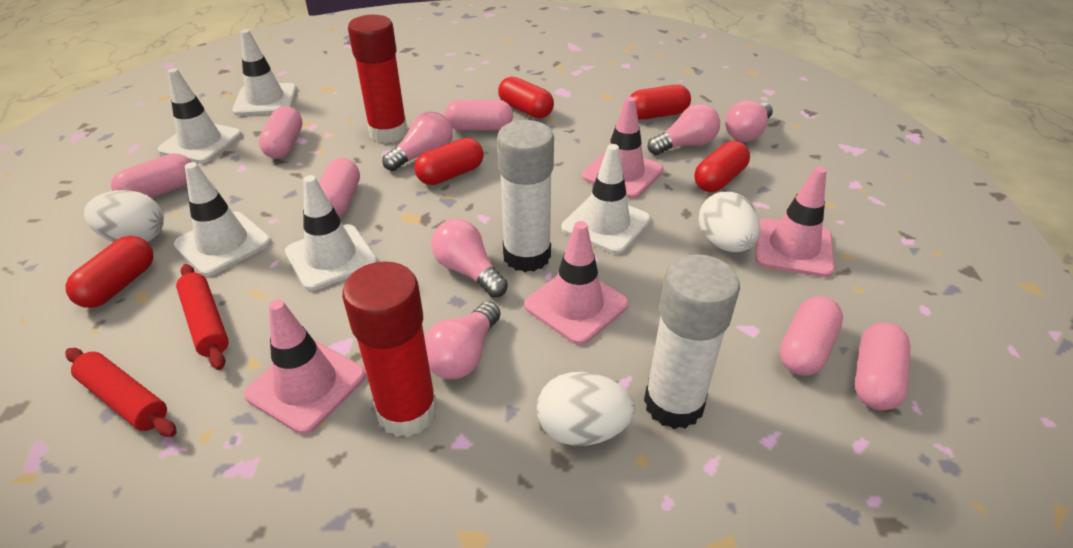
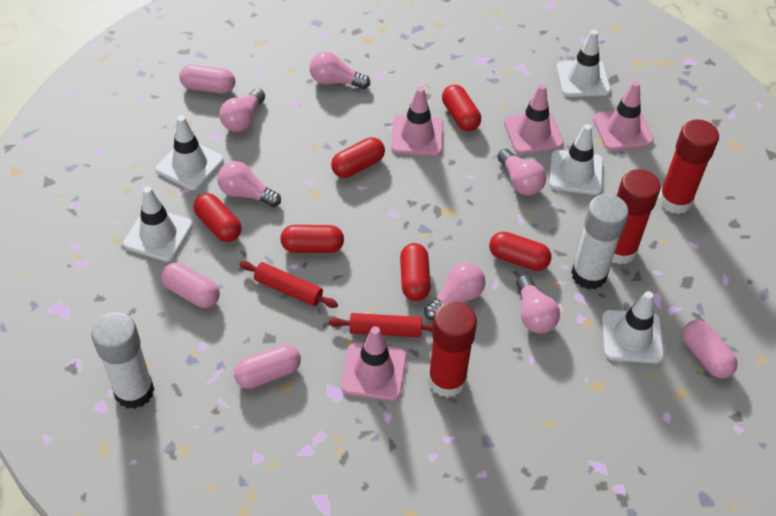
pink capsule: [111,153,191,198] [259,106,302,159] [319,158,360,217] [445,100,513,131] [780,296,843,376] [855,323,911,411] = 6 -> [161,263,220,308] [179,64,235,94] [234,344,301,389] [682,320,738,378] = 4
pink light bulb: [383,112,453,171] [424,301,500,379] [431,219,508,298] [647,104,720,155] [725,100,773,142] = 5 -> [217,161,281,207] [219,88,265,132] [310,52,370,89] [424,263,486,320] [497,149,546,195] [516,275,560,334] = 6
red capsule: [66,236,153,308] [414,138,484,185] [498,77,554,118] [630,85,691,120] [695,141,750,192] = 5 -> [194,193,242,242] [280,225,344,253] [331,137,385,178] [400,243,431,301] [442,85,481,131] [489,232,552,271] = 6
red glue stick: [342,261,438,437] [348,15,408,143] = 2 -> [428,301,477,398] [612,169,661,265] [658,119,719,214] = 3
white egg: [84,190,164,242] [537,372,635,446] [699,192,760,252] = 3 -> none = 0

